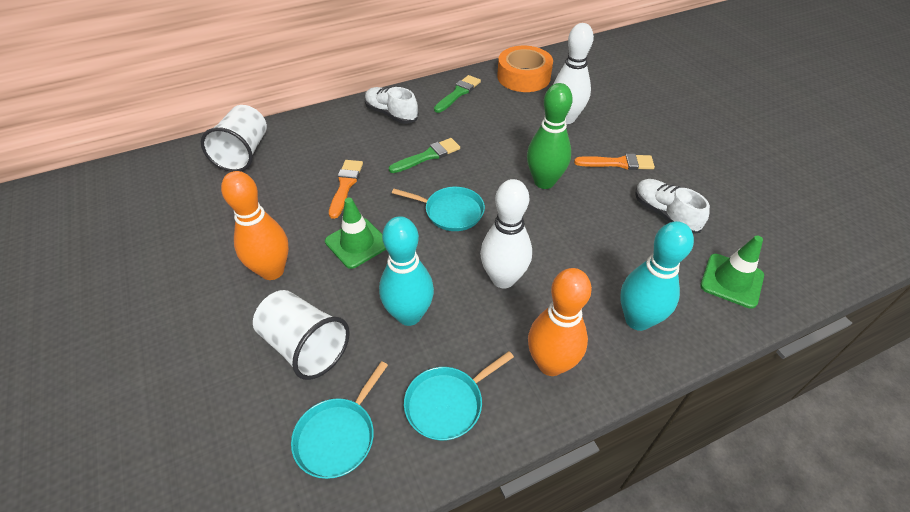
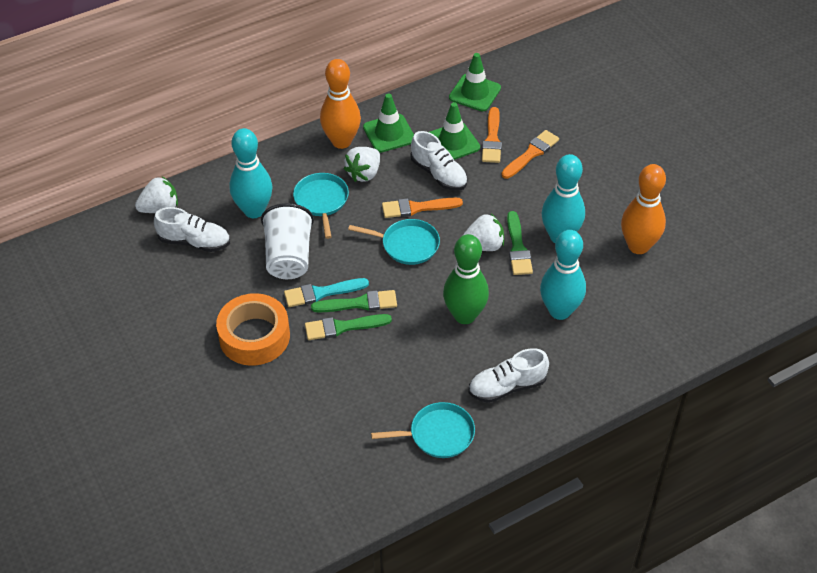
green brush: [389,138,460,173] [434,75,481,113] = 2 -> [305,314,392,340] [311,290,397,312] [507,211,533,275] = 3
green traffic cone: [325,198,386,269] [700,236,764,309] = 2 -> [363,93,414,153] [429,102,480,160] [449,53,501,111] = 3
orange brush: [329,160,363,219] [574,154,655,170] = 2 -> [382,197,463,218] [482,107,502,163] [502,130,559,179] = 3
turquoise bowling pin: [379,216,434,326] [620,221,694,331] = 2 -> [229,128,273,218] [540,230,586,320] [542,154,585,243] = 3
turquoise brush: none = 0 -> [284,278,369,307] = 1
white bowling pin: [480,179,532,289] [553,23,594,124] = 2 -> none = 0
white cup: [201,105,267,172] [253,290,350,380] = 2 -> [261,203,314,279] = 1
white shoe: [365,87,419,124] [635,179,710,234] = 2 -> [154,207,230,252] [411,131,468,191] [468,348,549,403] = 3
white strawberry: none = 0 -> [135,176,178,213] [344,147,380,182] [463,214,504,251] = 3

